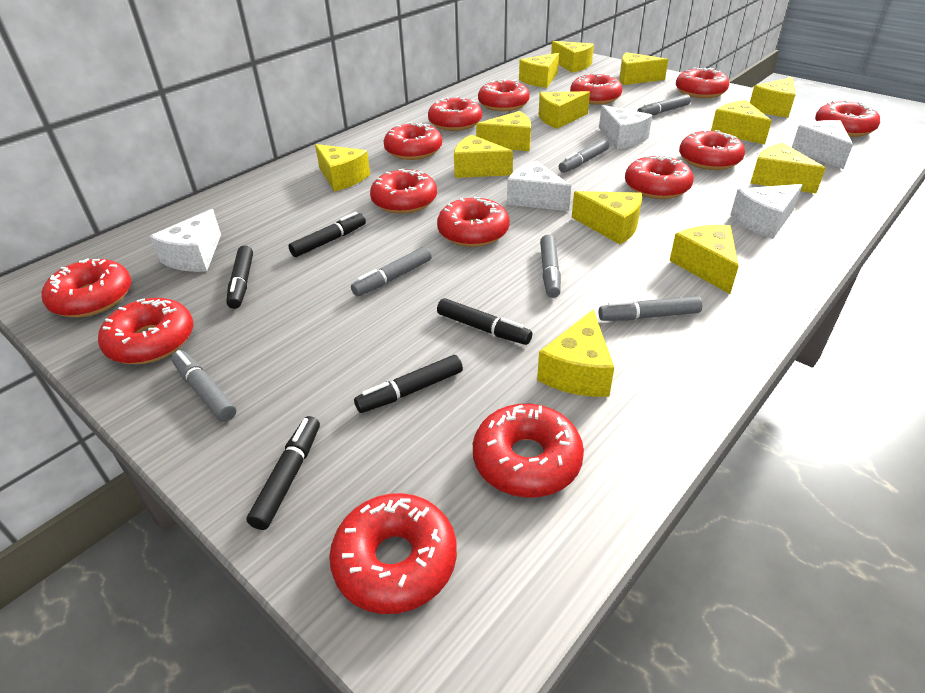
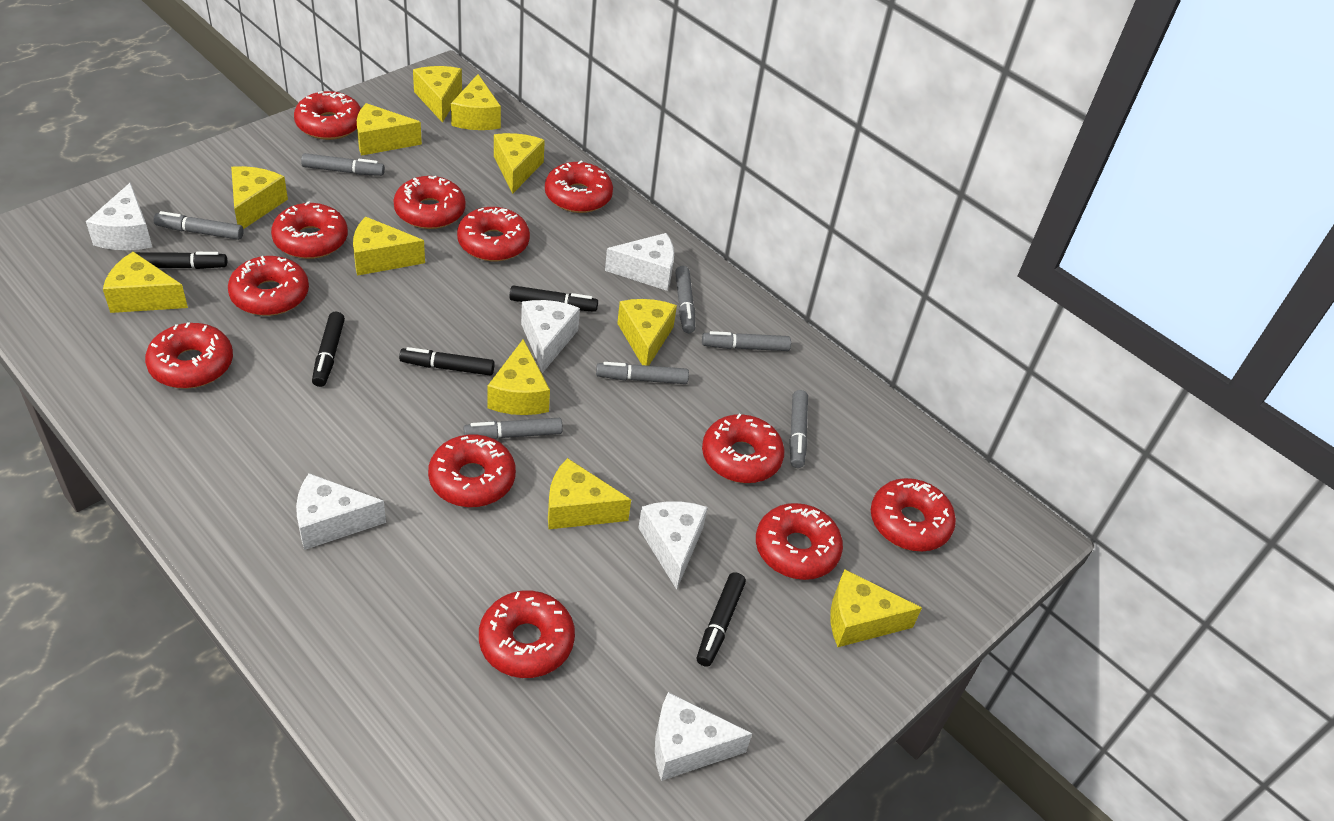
grey marker: [171,350,236,422] [351,247,432,296] [540,235,561,298] [559,139,609,173] [598,296,702,321] [637,94,691,115] = 6 -> [154,211,244,240] [301,153,385,176] [464,418,563,439] [596,362,689,384] [675,266,695,333] [702,331,791,351] [789,390,808,468] = 7
red donut: [42,258,131,318] [98,298,193,364] [329,493,457,614] [370,169,437,214] [384,122,442,160] [428,96,482,131] [437,197,510,247] [473,404,584,498] [478,79,530,111] [570,73,622,105] [625,156,694,199] [676,67,729,98] [679,130,745,170] [815,100,880,137] = 14 -> [145,322,233,389] [228,256,309,316] [271,201,348,259] [294,91,361,140] [393,176,466,229] [428,434,516,507] [457,207,530,261] [479,590,575,678] [545,160,613,213] [702,414,784,483] [756,503,843,580] [871,478,956,551] = 12
white cheese: [150,209,221,272] [507,161,571,211] [599,105,652,149] [730,184,803,239] [792,120,853,169] = 5 -> [86,182,152,250] [296,473,386,550] [521,300,580,373] [605,233,674,291] [639,501,708,590] [655,692,753,781] = 6
yellow cheese: [315,144,370,192] [454,134,513,178] [476,111,531,151] [519,53,559,88] [537,310,614,397] [539,91,590,129] [551,41,594,73] [572,191,642,244] [619,52,668,85] [670,225,739,294] [711,100,772,144] [750,77,795,117] [751,143,826,193] = 13 -> [103,251,188,313] [231,166,288,229] [353,217,425,276] [357,103,422,156] [413,66,462,123] [451,74,501,130] [487,339,550,415] [494,133,545,194] [548,458,631,529] [617,299,677,366] [830,569,922,647] = 11

